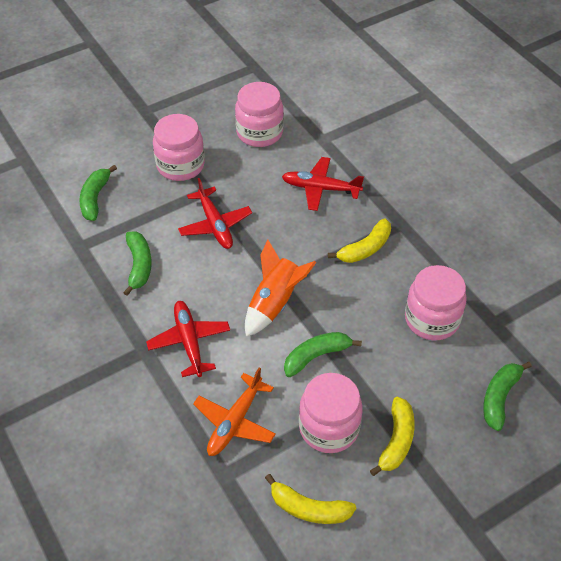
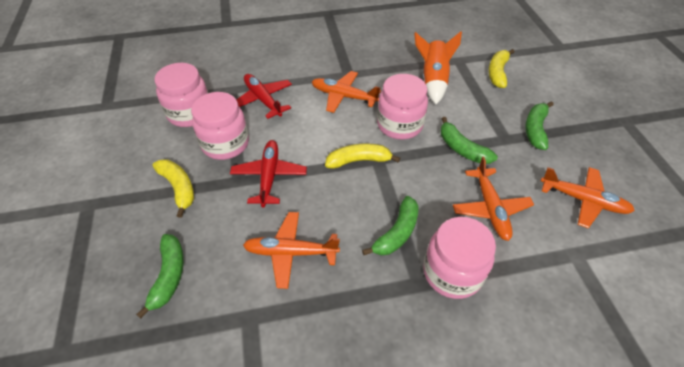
orange plane: [193,367,276,456] = 1 -> [243,212,340,289] [312,71,381,113] [453,157,534,241] [540,167,635,228] = 4
red plane: [146,301,230,377] [178,178,252,249] [282,157,364,211] = 3 -> [230,140,307,207] [236,74,292,119] = 2

